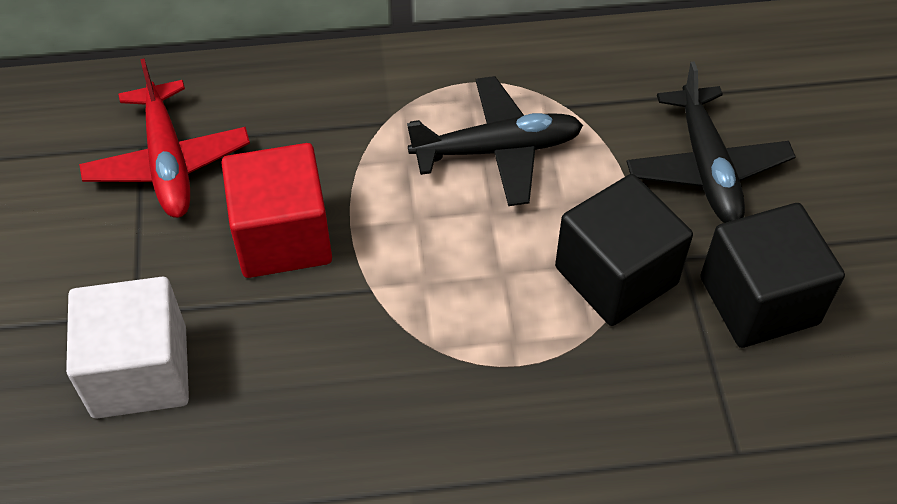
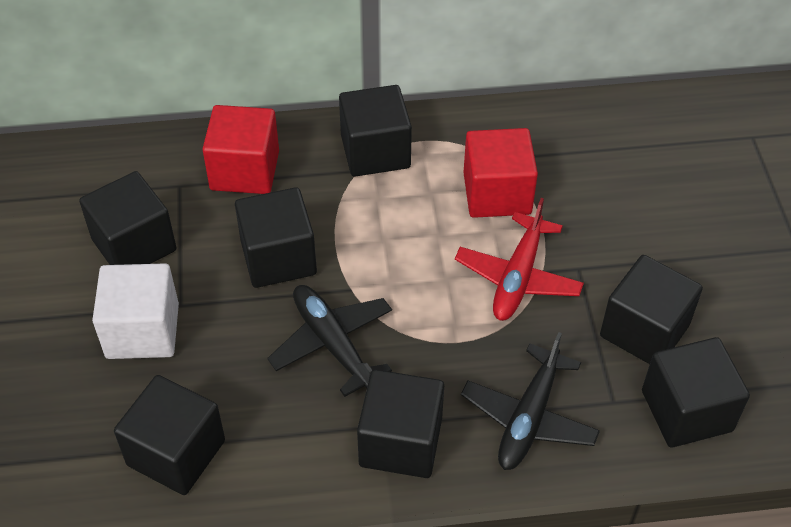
black cube: [555,174,693,326] [700,203,845,348] = 2 -> [79,171,177,265] [114,375,225,495] [235,187,317,288] [339,85,412,177] [357,370,444,478] [600,255,703,364] [642,337,750,448] = 7
red cube: [221,143,332,278] = 1 -> [202,105,279,194] [463,128,538,218] = 2

